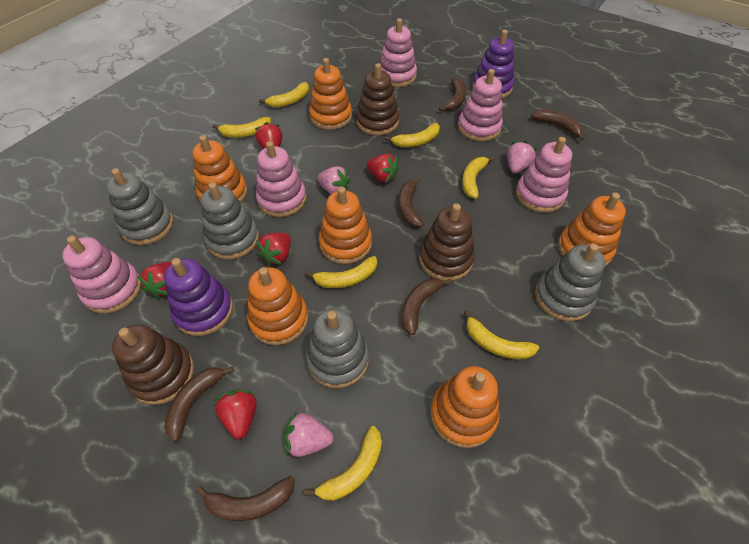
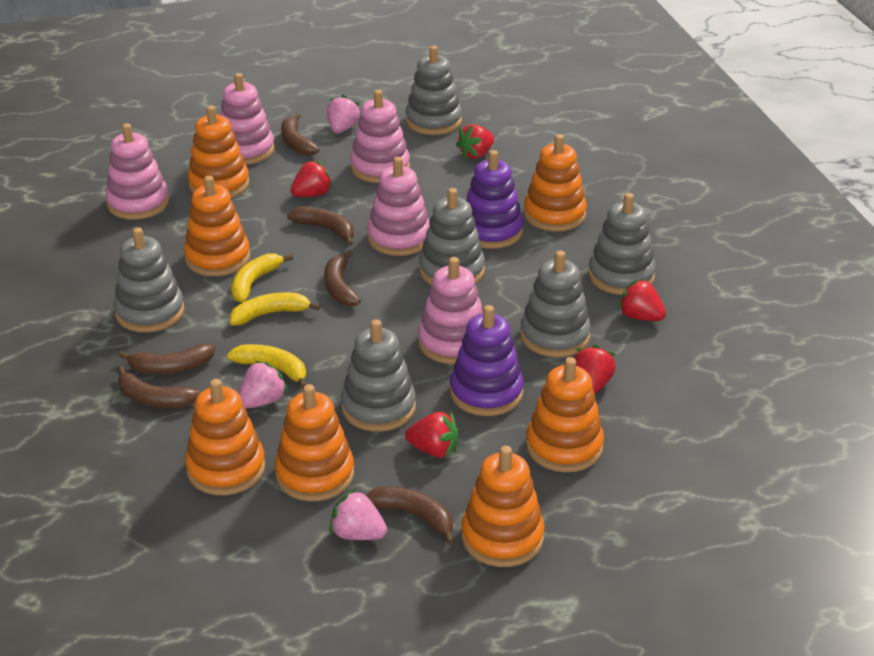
brown stacking toy: [112,324,194,405] [356,63,399,136] [419,203,475,281] = 3 -> none = 0
grey stacking toy: [106,168,174,245] [201,182,259,260] [306,309,369,388] [535,243,605,321] = 4 -> [113,227,184,332] [341,319,416,432] [406,46,462,135] [419,188,485,285] [520,250,591,357] [588,193,656,295] = 6
orange stacking toy: [192,135,247,203] [247,267,308,345] [309,58,352,130] [319,187,372,264] [430,366,500,448] [558,192,626,266] = 6 -> [184,176,250,276] [185,379,265,495] [188,106,250,198] [275,384,354,501] [461,446,545,567] [524,134,587,231] [526,357,604,472] = 7
yellow banana: [213,117,271,138] [259,82,309,108] [304,426,382,501] [305,256,377,288] [385,123,440,147] [462,156,495,199] [464,310,539,359] = 7 -> [227,344,306,389] [230,292,320,326] [231,253,293,303] = 3

